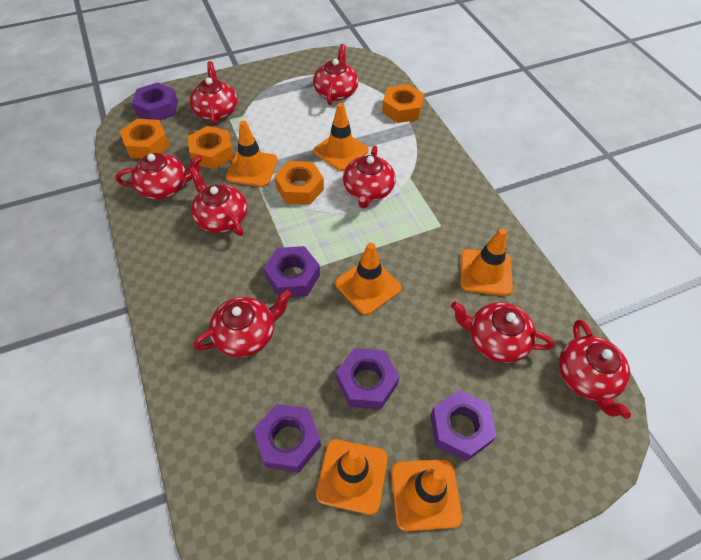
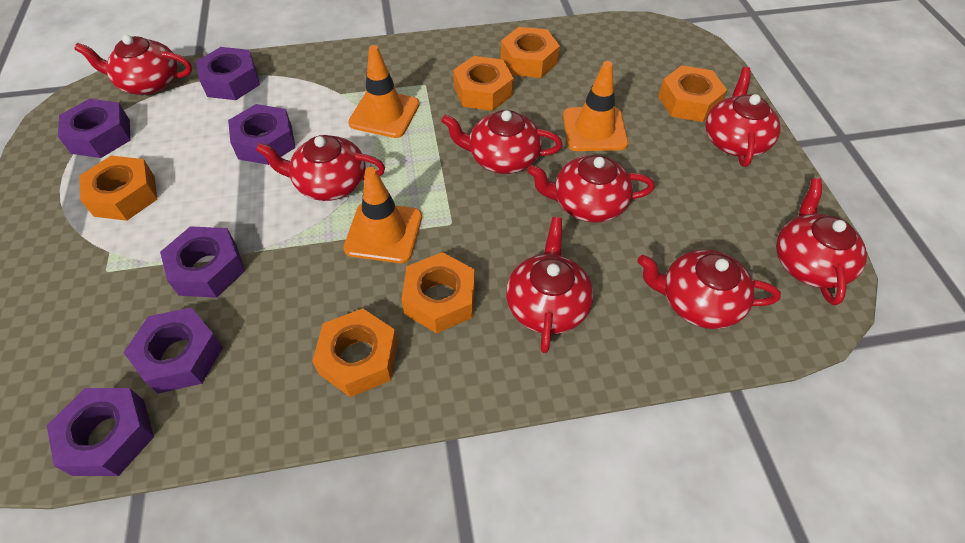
orange nut: [120,119,170,159] [188,126,233,169] [274,161,324,205] [382,84,424,123] = 4 -> [80,156,158,221] [312,308,398,397] [402,252,475,333] [453,56,514,111] [501,27,560,78] [658,65,727,122] = 6
orange traffic cone: [226,121,278,187] [313,103,368,171] [316,439,388,515] [335,243,401,315] [391,459,462,531] [461,228,513,296] = 6 -> [343,167,422,263] [348,45,420,138] [563,61,628,151] = 3
purple nut: [132,82,178,120] [254,404,321,473] [264,246,320,297] [336,348,399,409] [430,390,497,461] = 5 -> [47,388,154,476] [58,99,130,158] [124,308,223,394] [160,226,245,298] [196,47,260,100] [228,104,296,165] = 6

